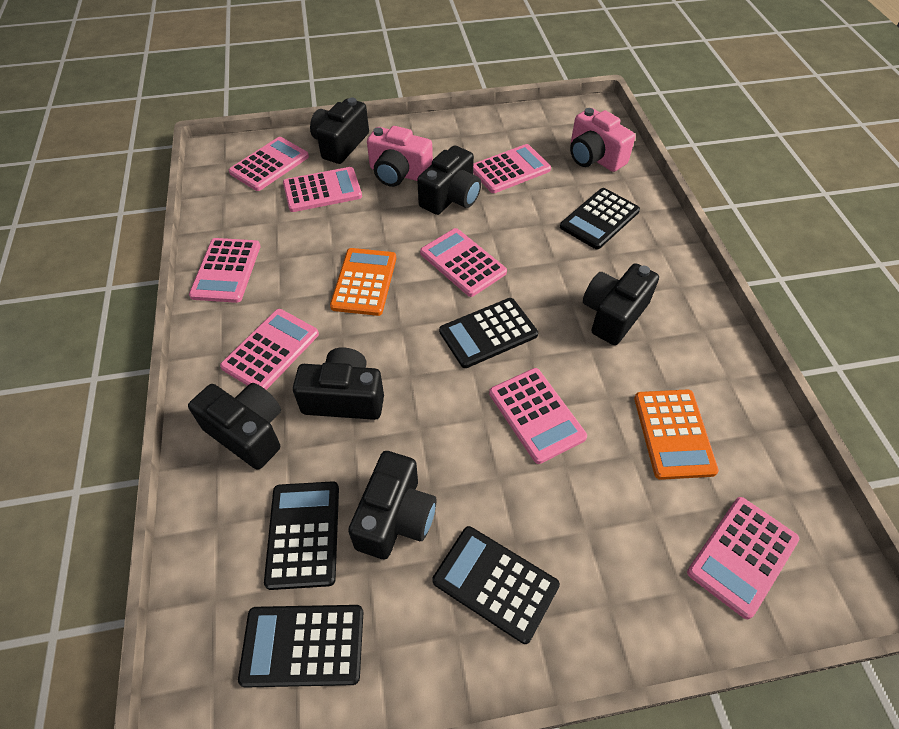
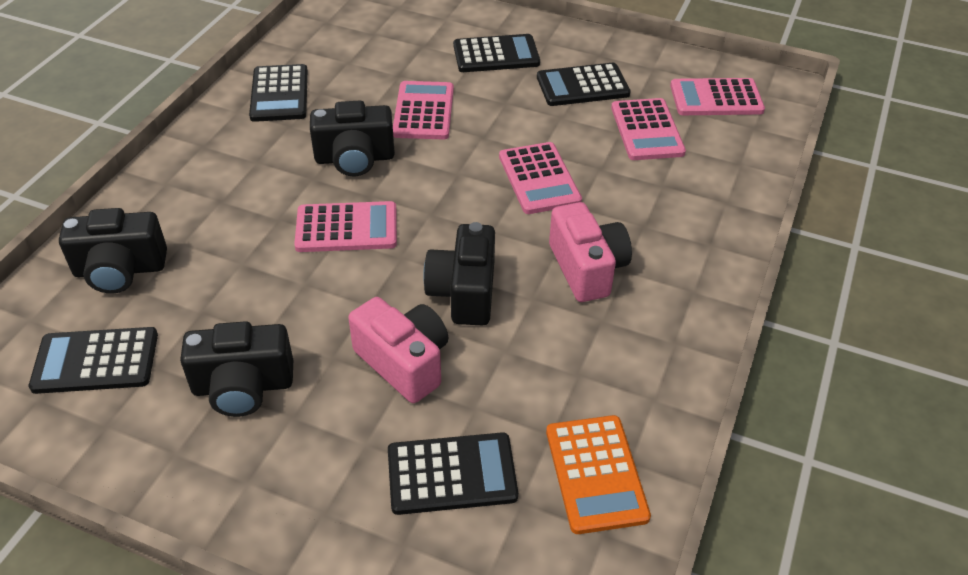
black camera: [188,383,281,470] [293,347,384,420] [310,98,369,164] [348,451,436,559] [417,145,481,215] [583,263,659,345] = 6 -> [59,208,167,293] [180,321,293,417] [310,101,395,176] [423,222,495,326] = 4
orange calculator: [330,248,396,316] [634,389,719,480] = 2 -> [546,415,651,534] = 1
pink calculator: [189,238,260,303] [220,309,319,390] [229,137,309,191] [283,167,362,212] [420,228,507,297] [473,144,551,193] [489,368,587,464] [687,497,799,619] = 8 -> [294,201,397,252] [393,81,454,140] [499,142,582,214] [611,98,686,160] [670,78,765,115] = 5

